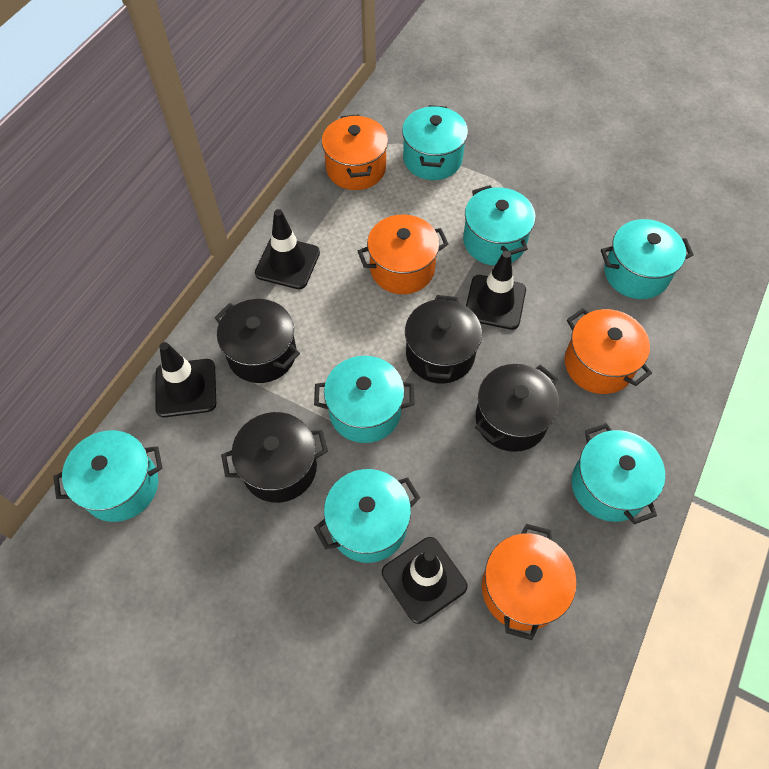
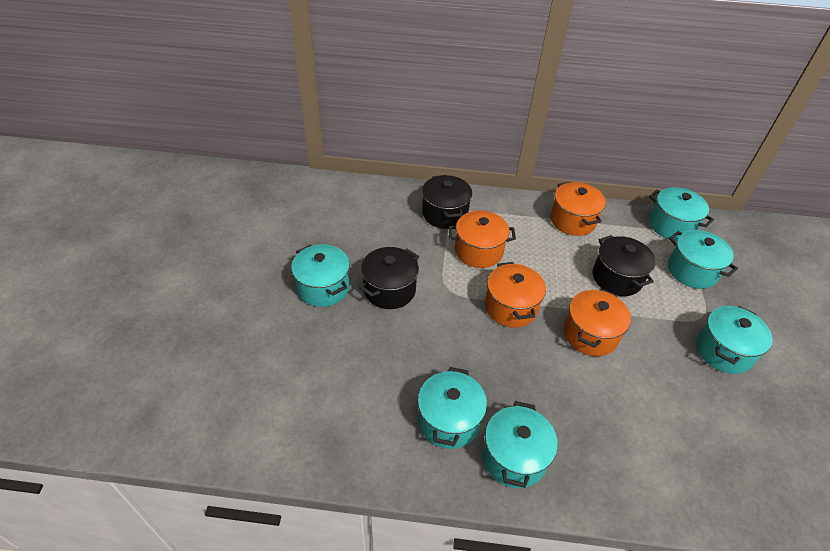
black pot: [215,299,300,383] [221,412,328,503] [405,295,482,384] [475,364,559,452] = 4 -> [359,247,419,309] [422,175,472,229] [593,235,655,296] = 3
black traffic cone: [155,342,216,417] [255,209,320,289] [382,537,468,624] [466,251,526,330] = 4 -> none = 0
turquoise pot: [53,430,162,522] [314,356,414,443] [314,469,420,563] [402,105,468,180] [463,185,536,266] [572,423,665,524] [601,219,694,299] = 7 -> [291,244,350,307] [418,367,487,449] [482,401,558,488] [649,187,714,241] [668,230,738,289] [696,306,773,374] = 6

